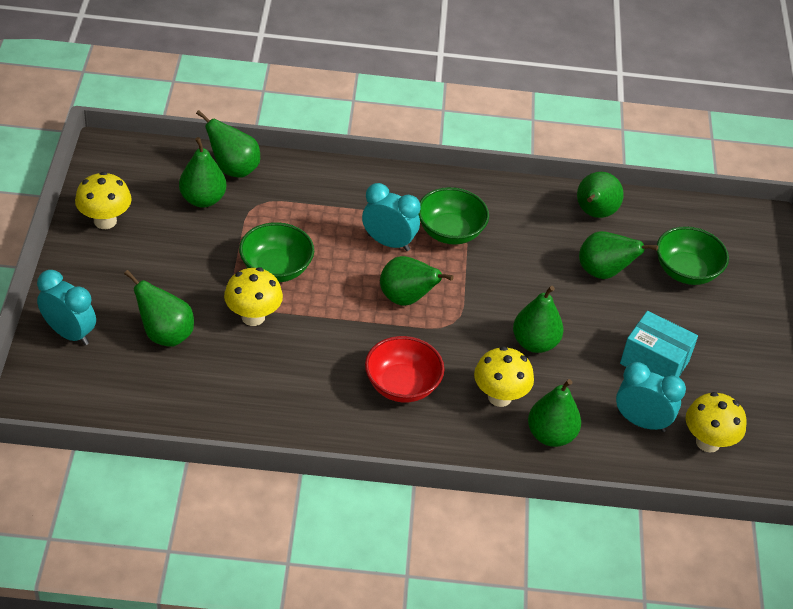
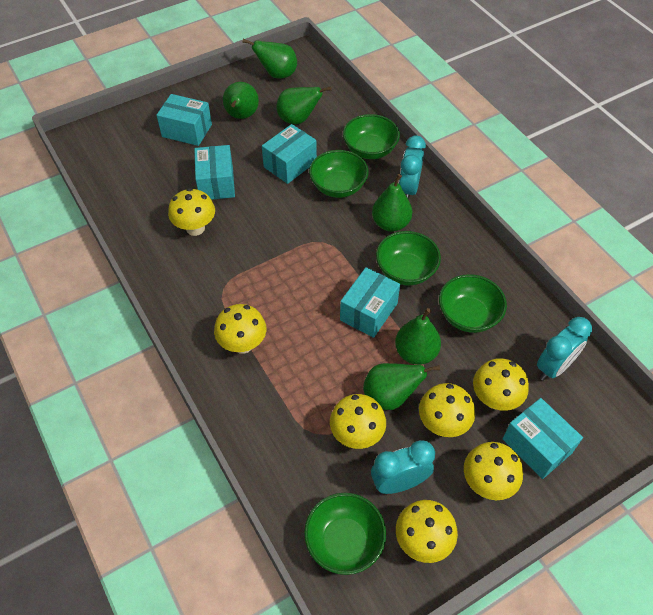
green bowl: [239,222,314,282] [418,187,489,245] [657,226,729,285] = 3 -> [304,493,386,575] [309,150,369,198] [343,114,400,159] [376,231,441,285] [439,274,507,333] = 5
green pear: [124,270,194,347] [179,137,226,208] [196,110,260,178] [380,256,454,306] [513,286,564,353] [528,379,581,447] [577,172,624,218] [579,231,658,279] = 8 -> [223,82,259,119] [242,39,297,79] [276,87,332,124] [363,363,440,410] [372,174,412,232] [395,308,441,365] = 6
red bowl: [365,336,444,403] = 1 -> none = 0
turquoise box: [620,311,698,377] = 1 -> [157,94,212,146] [194,145,235,200] [262,124,317,184] [340,267,400,338] [502,398,583,479] = 5
yellow mushroom: [75,172,132,229] [224,267,283,326] [474,346,534,407] [686,392,747,453] = 4 -> [168,188,215,236] [214,304,266,354] [330,394,386,449] [396,500,458,563] [419,383,475,437] [464,442,523,500] [473,358,529,411] = 7

